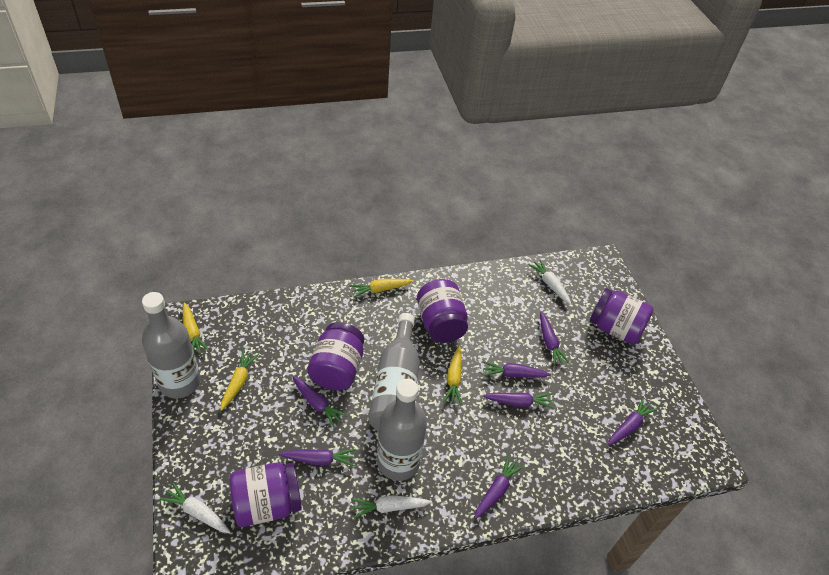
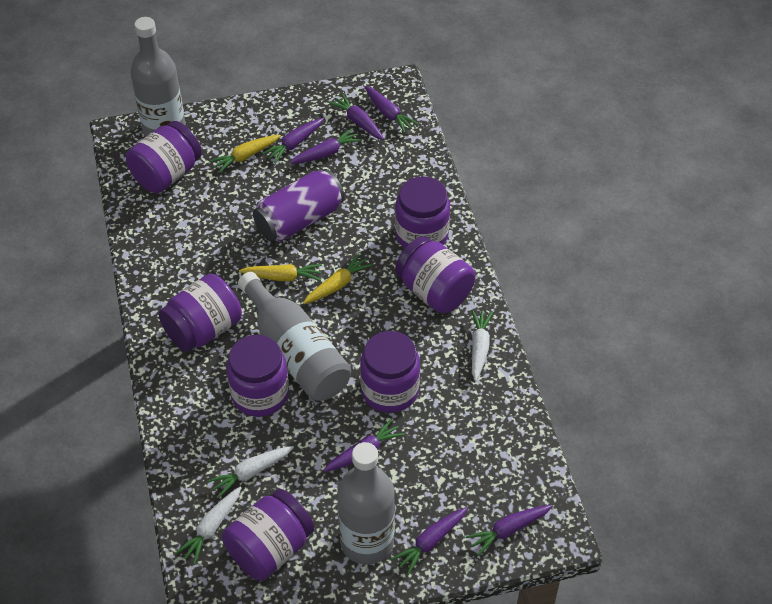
purple can: none = 0 -> [253,169,345,242] = 1
purple jar: [230,462,302,527] [307,322,364,390] [417,279,468,343] [590,288,654,345] = 4 -> [126,121,202,193] [158,274,242,352] [222,489,315,581] [226,335,289,417] [360,331,420,413] [395,176,450,248] [395,236,476,314] = 7
yellow carrot: [183,302,209,354] [221,350,259,411] [350,279,413,298] [444,346,462,405] = 4 -> [209,135,281,173] [239,264,322,281] [303,253,373,304] = 3

